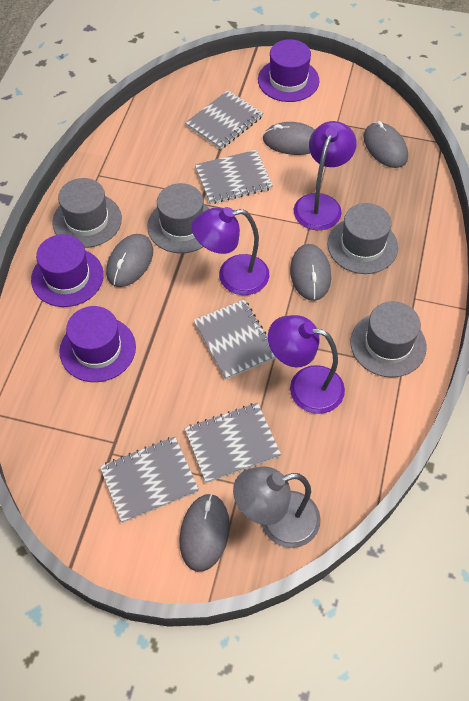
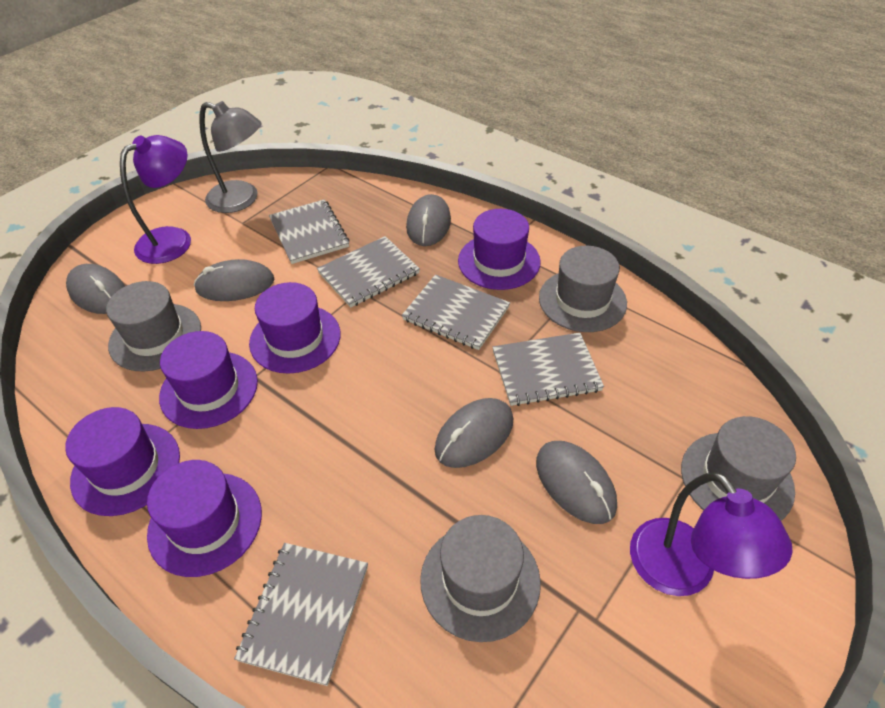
purple hat: [31,234,104,307] [59,306,136,382] [258,39,319,102] = 3 -> [65,407,180,516] [147,460,262,577] [159,331,258,429] [249,282,341,374] [458,209,541,290] = 5
purple lamp: [192,207,269,295] [268,315,345,414] [294,121,357,230] = 3 -> [120,135,191,264] [630,472,792,596] = 2

